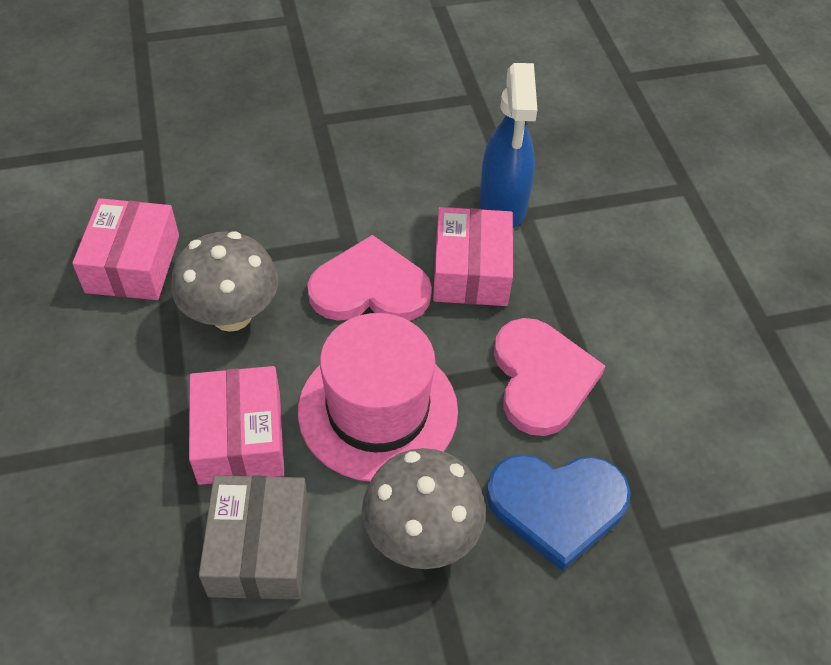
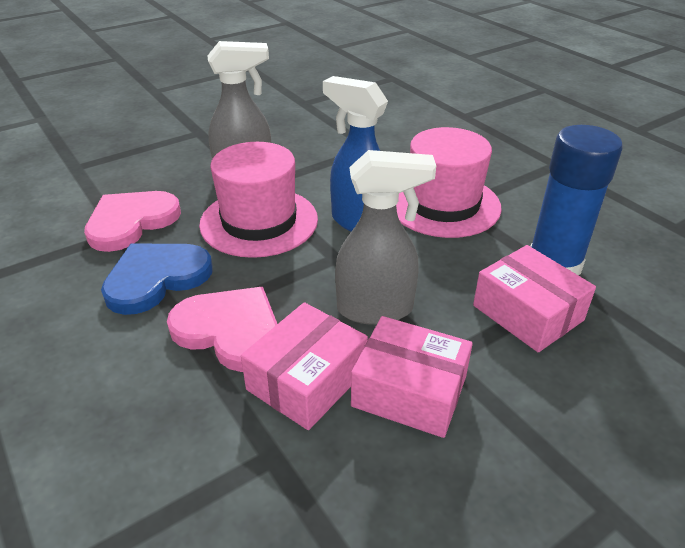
blue glue stick: none = 0 -> [530,125,623,275] = 1
grey box: [199,476,309,599] = 1 -> none = 0
grey mushroom: [171,231,278,332] [362,448,486,569] = 2 -> none = 0
grey spray bottle: none = 0 -> [207,41,272,159] [335,150,436,325] = 2
pink hat: [298,313,458,482] = 1 -> [199,142,318,258] [396,127,502,238] = 2

